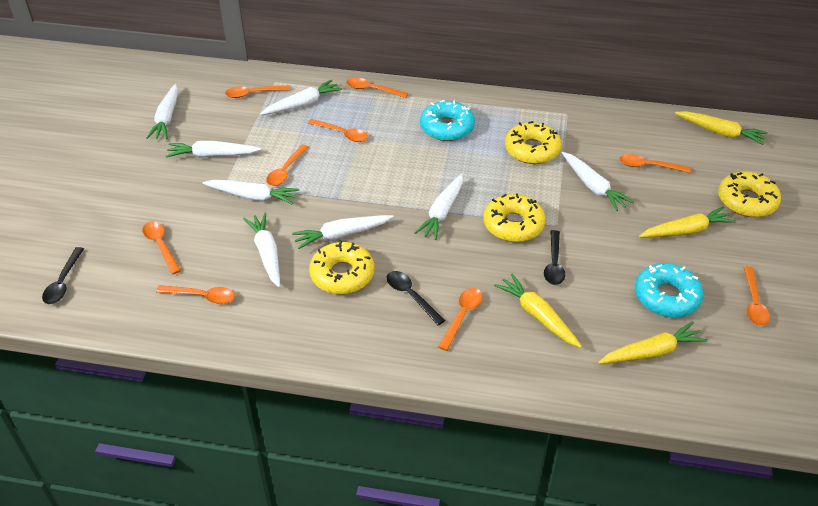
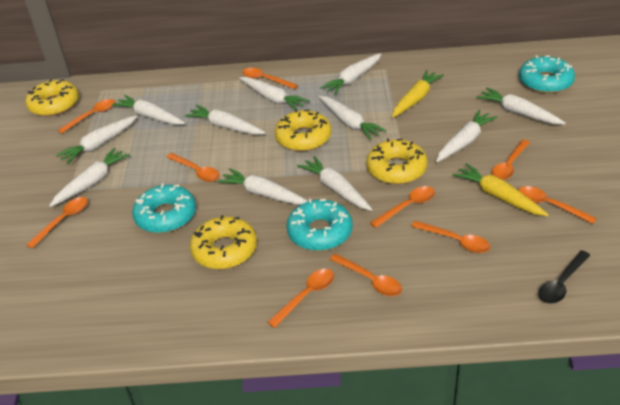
black spoon: [42,247,84,304] [387,271,445,325] [544,230,565,285] = 3 -> [538,250,590,304] = 1
orange spoon: [143,221,181,274] [156,285,235,304] [225,85,290,98] [266,144,308,186] [308,119,368,142] [346,78,408,98] [438,288,482,351] [619,154,691,173] [743,266,770,326] = 9 -> [26,197,88,248] [58,99,115,134] [166,153,220,182] [242,68,298,89] [267,269,334,328] [330,253,402,296] [370,186,435,228] [411,221,490,253] [492,140,530,180] [518,186,597,224] = 10
turquoise donut: [420,100,475,141] [635,263,703,318] = 2 -> [132,184,196,233] [286,199,353,251] [519,55,575,93] = 3
white carrot: [146,84,178,139] [166,141,261,158] [202,180,299,205] [243,213,280,287] [260,80,342,115] [292,215,393,249] [415,173,463,240] [562,152,634,211] = 8 -> [49,148,130,207] [56,115,137,164] [112,95,185,125] [185,105,266,135] [217,168,308,205] [239,77,310,109] [297,156,372,211] [319,96,386,140] [320,53,381,95] [436,110,498,162] [476,88,566,124] = 11
yellow carrot: [494,274,582,348] [598,322,707,364] [639,206,736,238] [675,111,768,145] = 4 -> [392,70,444,118] [452,163,549,216] = 2

